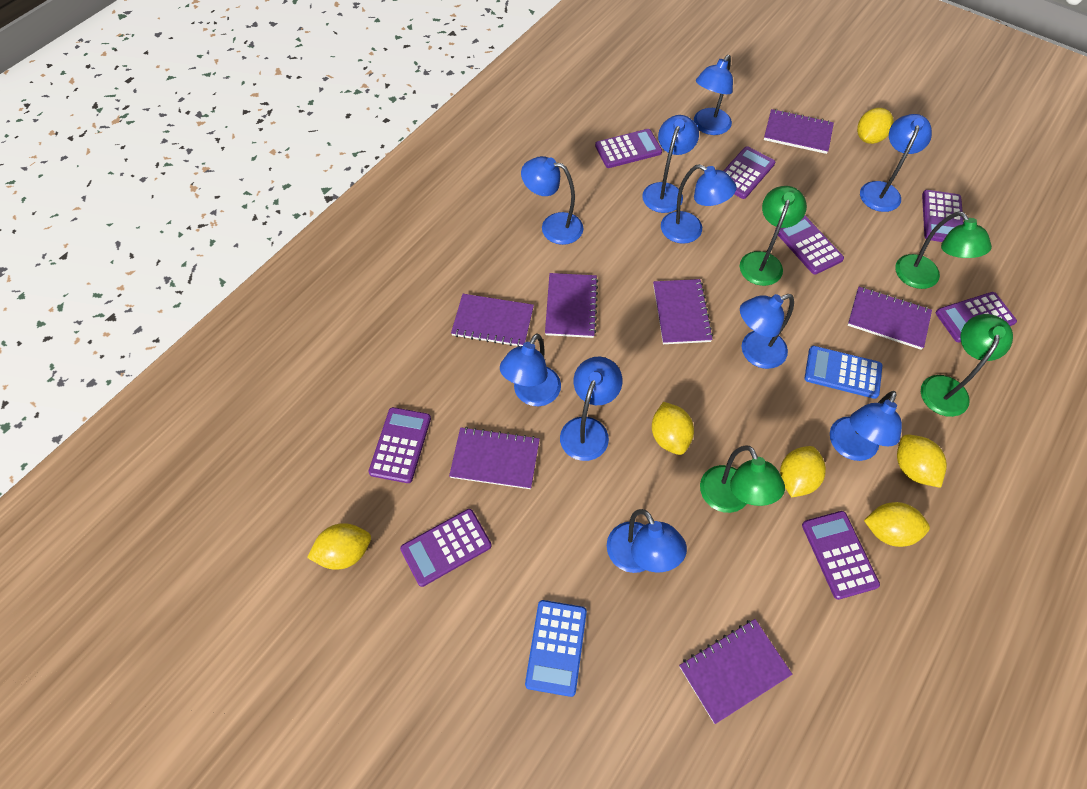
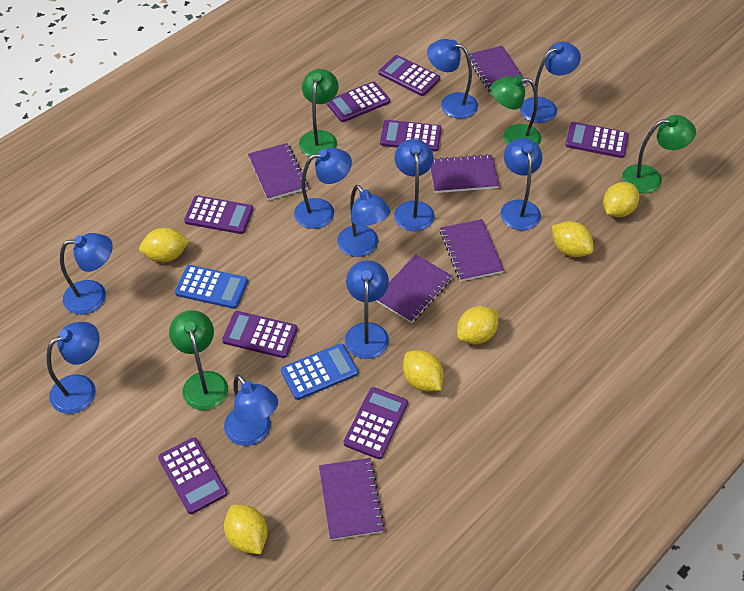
purple notebook: [449,427,540,489] [451,294,534,347] [545,273,598,338] [653,279,713,344] [679,619,792,724] [764,109,834,154] [848,287,932,350] = 7 -> [248,143,308,200] [319,458,385,540] [376,254,453,323] [430,154,499,193] [440,219,504,281] [469,46,527,95] = 6

